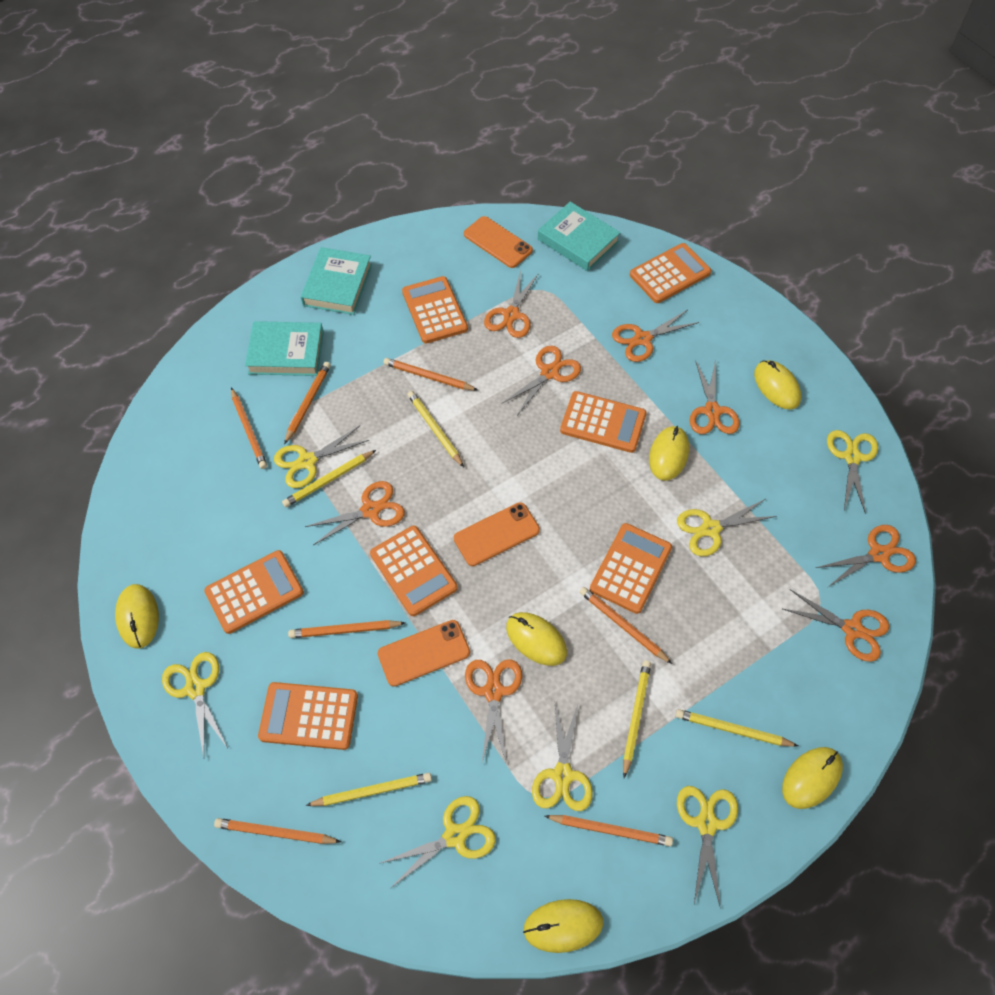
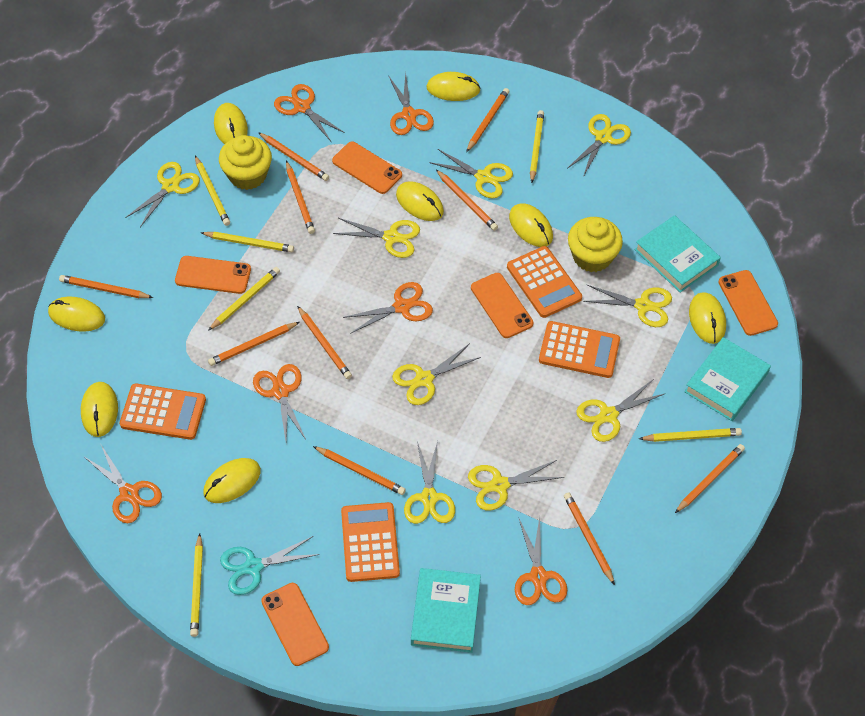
orange calculator: [204,550,304,634] [258,682,358,750] [370,526,458,616] [402,276,468,344] [560,391,647,453] [590,523,672,614] [630,243,711,303] = 7 -> [120,383,206,440] [341,502,400,582] [507,246,582,318] [539,321,620,378] = 4
orange pencil: [214,818,341,844] [231,388,267,469] [284,362,331,444] [288,620,405,638] [383,358,478,390] [545,815,673,846] [579,587,672,664] = 7 -> [59,275,153,298] [208,322,300,366] [258,132,329,181] [286,161,315,234] [297,306,352,379] [313,446,406,495] [436,170,498,231] [466,88,509,152] [564,492,615,585] [675,444,745,513] = 10
orange phone: [378,620,470,687] [454,502,540,566] [464,216,533,268] = 3 -> [175,256,251,294] [261,583,329,666] [332,142,402,194] [471,273,533,338] [719,270,778,336] = 5
orange scissors: [305,481,405,545] [465,659,522,764] [484,270,539,338] [503,346,581,414] [612,310,699,362] [690,359,740,434] [783,589,889,662] [816,525,916,587] = 8 -> [83,445,162,523] [253,364,306,441] [274,84,345,141] [343,282,433,334] [388,73,434,135] [515,516,567,605] = 6
turquoise scissors: none = 0 -> [220,536,320,595] = 1
yellow cupcake: none = 0 -> [219,135,272,190] [568,217,623,272] = 2
yellow mouse: [115,584,159,649] [506,612,567,666] [523,899,603,953] [649,426,689,481] [754,360,801,410] [782,747,843,809] = 6 -> [48,296,105,332] [81,382,118,437] [203,458,261,503] [214,103,248,144] [396,181,444,221] [426,72,481,101] [509,203,553,247] [689,292,726,344] = 8
yellow pencil: [282,450,376,507] [306,773,432,806] [407,391,464,467] [623,660,651,778] [675,709,798,747] = 5 -> [190,533,203,637] [195,156,230,226] [201,232,294,252] [208,267,280,331] [530,110,544,183] [639,428,742,442] = 6
yellow scissors: [162,652,229,758] [274,426,369,488] [379,796,496,888] [532,700,593,811] [677,499,776,556] [677,786,738,906] [827,430,878,514] = 7 -> [125,162,200,227] [333,218,420,258] [392,343,481,405] [404,441,455,524] [429,149,513,198] [468,460,564,511] [568,114,631,177] [576,380,666,442] [583,285,672,327] = 9

